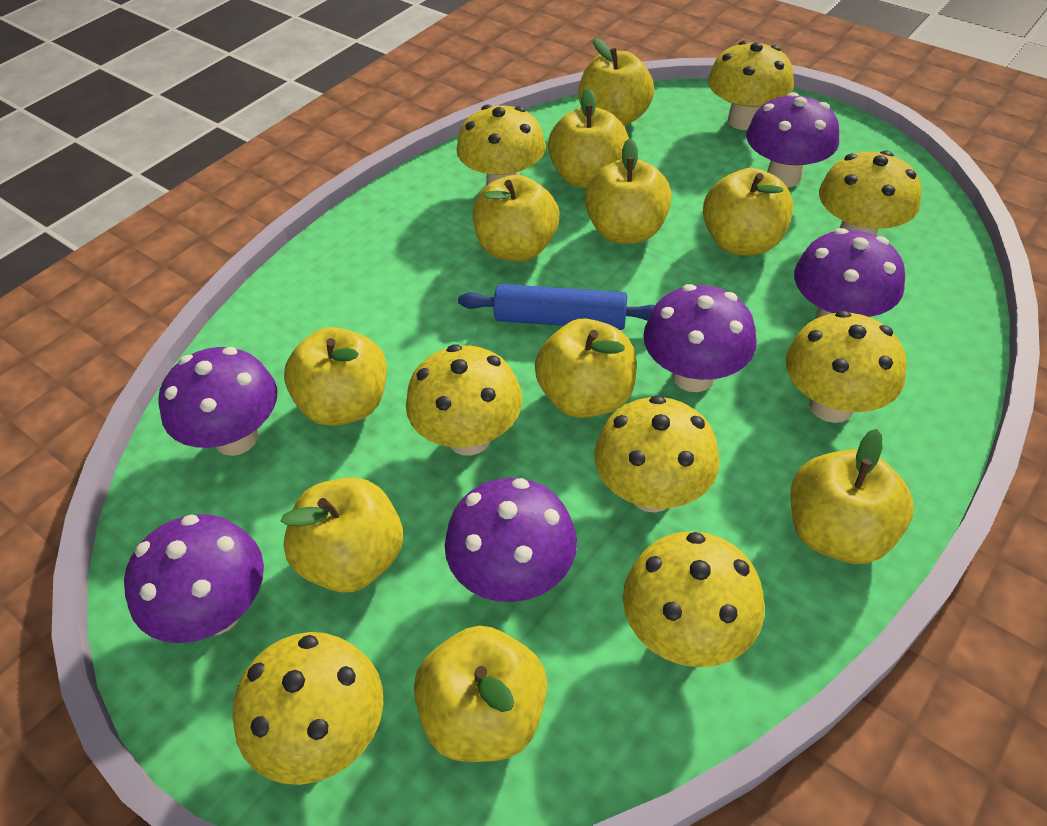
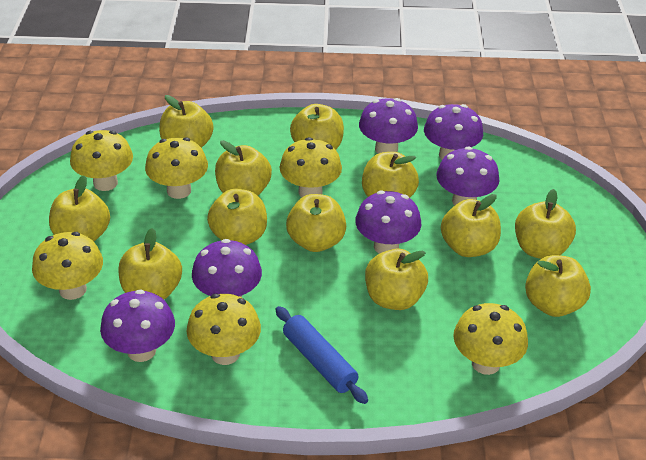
yellow apple: [281,477,403,593] [284,327,387,426] [414,626,547,762] [473,175,559,262] [535,319,637,418] [548,88,629,188] [578,38,654,126] [585,139,672,244] [703,168,793,256] [791,429,914,564] = 10 -> [49,176,110,241] [118,228,182,299] [159,95,214,148] [207,189,267,245] [215,140,272,196] [286,194,346,252] [290,104,344,149] [362,152,419,198] [365,249,428,310] [441,194,501,257] [515,189,576,259] [525,255,591,317] = 12
yellow mushroom: [232,632,383,785] [406,344,522,456] [456,104,546,185] [594,395,720,512] [623,531,765,667] [708,40,794,130] [785,310,907,423] [819,150,921,236] = 8 -> [32,232,103,300] [70,130,133,191] [145,137,208,199] [187,294,261,365] [280,137,342,197] [453,303,528,375] = 6

